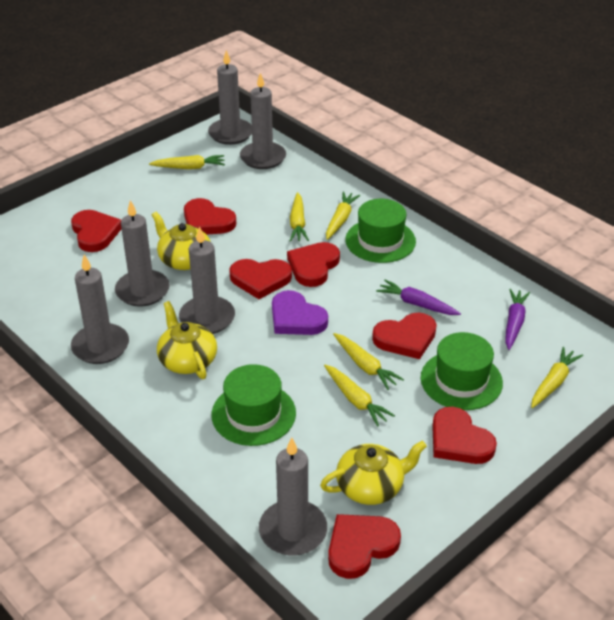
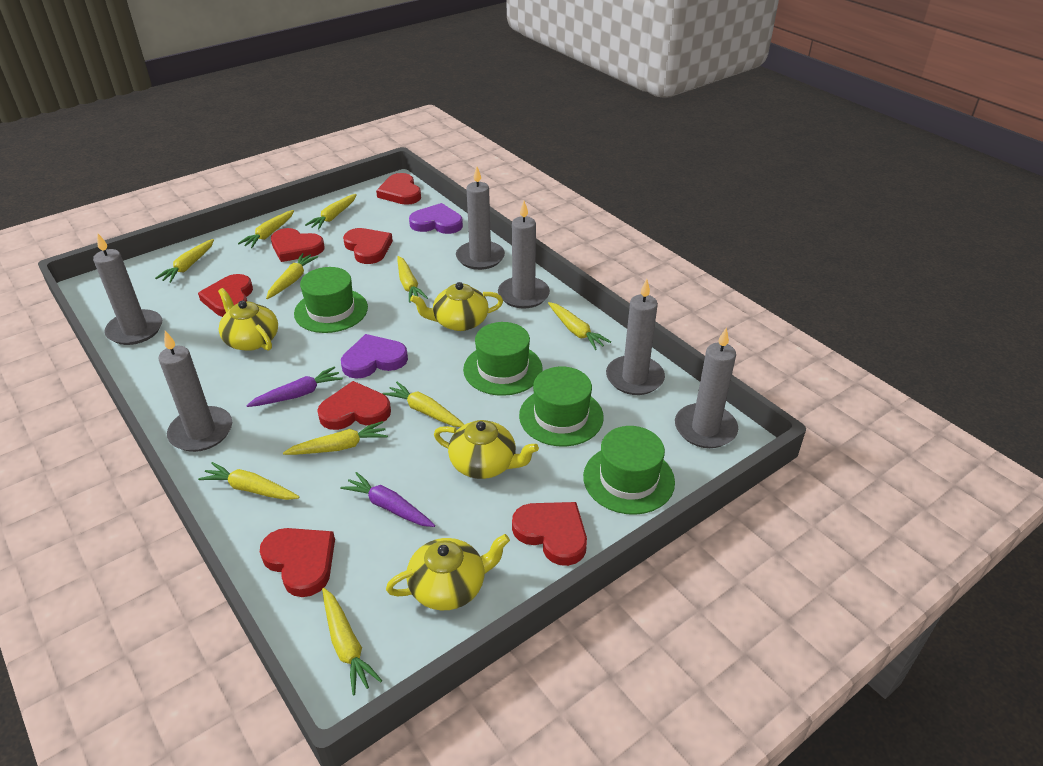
green hat: [212,364,296,446] [345,199,416,263] [421,332,503,410] = 3 -> [294,267,368,333] [463,322,543,396] [519,366,604,447] [583,426,675,515] = 4
purple heart: [272,290,328,335] = 1 -> [341,334,408,379] [409,203,463,234] = 2
yellow carrot: [149,155,225,169] [290,192,309,242] [324,365,395,427] [326,192,360,240] [333,333,404,390] [531,347,583,408] = 6 -> [155,239,214,283] [198,462,300,500] [238,210,294,248] [266,253,318,299] [283,421,388,455] [305,194,357,230] [322,588,382,695] [383,382,465,427] [398,256,428,303] [548,302,611,350] = 10
yellow teapot: [152,212,210,270] [157,301,217,379] [320,440,427,505] = 3 -> [218,288,278,351] [386,534,510,610] [410,282,503,331] [434,420,539,479] = 4

